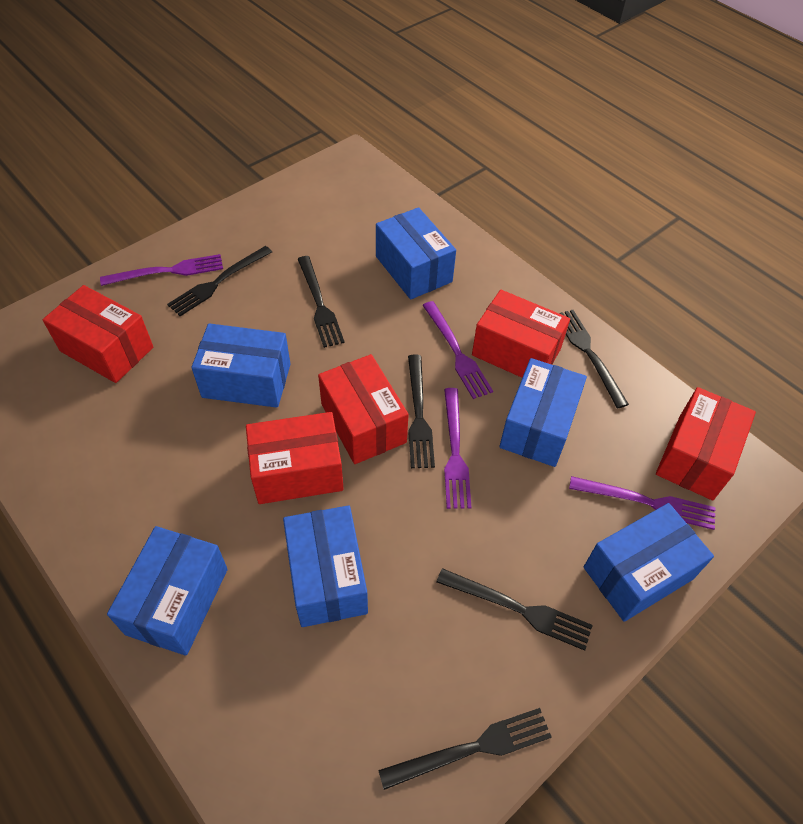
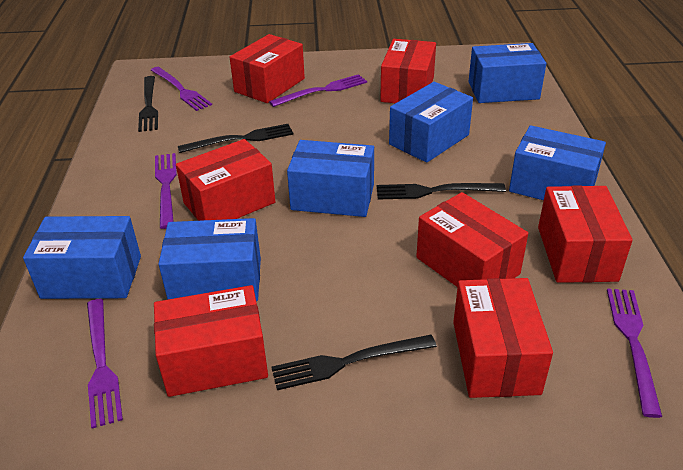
black fork: [167,246,272,316] [298,256,345,348] [378,708,552,790] [408,355,435,468] [436,568,593,651] [560,310,629,409] = 6 -> [138,76,158,132] [178,124,294,153] [271,335,437,390] [377,183,506,200] = 4
purple fork: [100,254,223,286] [422,301,493,399] [444,388,472,509] [569,476,716,530] = 4 -> [87,299,123,429] [151,67,212,111] [155,153,177,229] [269,74,367,107] [607,289,662,418] = 5
red box: [43,285,153,383] [246,412,344,504] [318,354,409,464] [472,290,570,378] [656,387,756,500] = 5 -> [154,285,268,397] [176,139,276,221] [230,34,305,103] [380,39,436,103] [416,192,528,287] [453,278,553,398] [538,185,633,283] = 7

